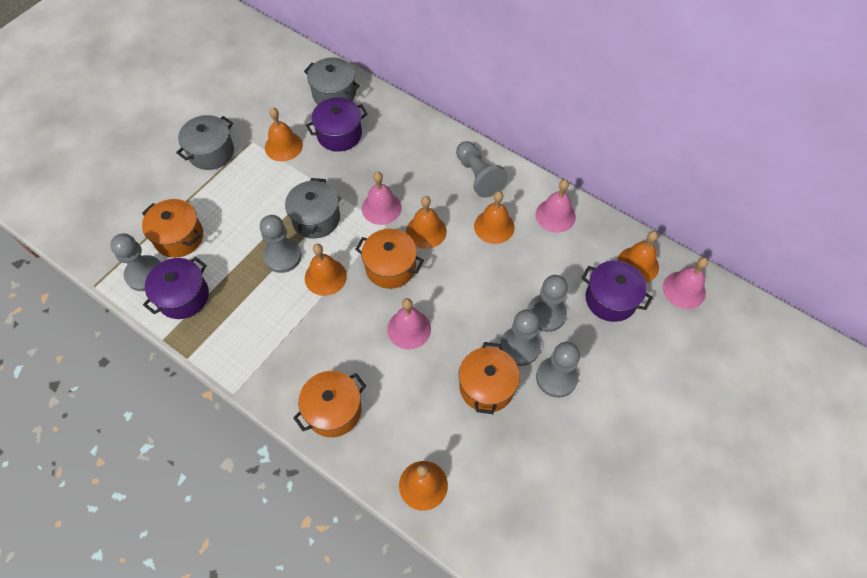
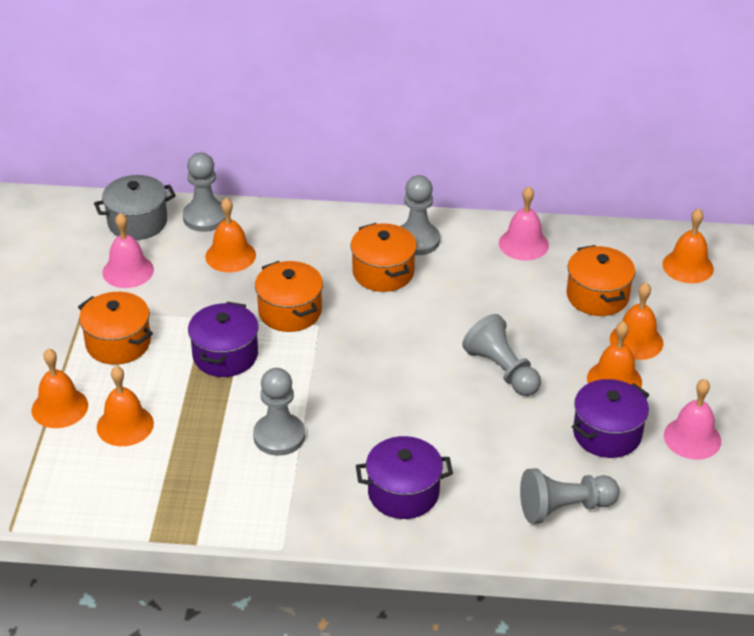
grey pawn: [110,233,161,291] [260,215,302,273] [456,141,508,198] [500,309,541,366] [527,275,568,332] [536,342,580,398] = 6 -> [183,152,225,232] [253,368,305,456] [400,175,440,255] [462,314,541,396] [520,468,620,524] = 5
grey pot: [176,115,234,170] [285,178,340,238] [304,57,360,104] = 3 -> [94,175,176,240] = 1
pink bell: [362,172,402,225] [387,298,431,349] [535,180,576,233] [663,257,708,309] = 4 -> [102,213,154,288] [499,186,549,261] [664,379,721,460] = 3

